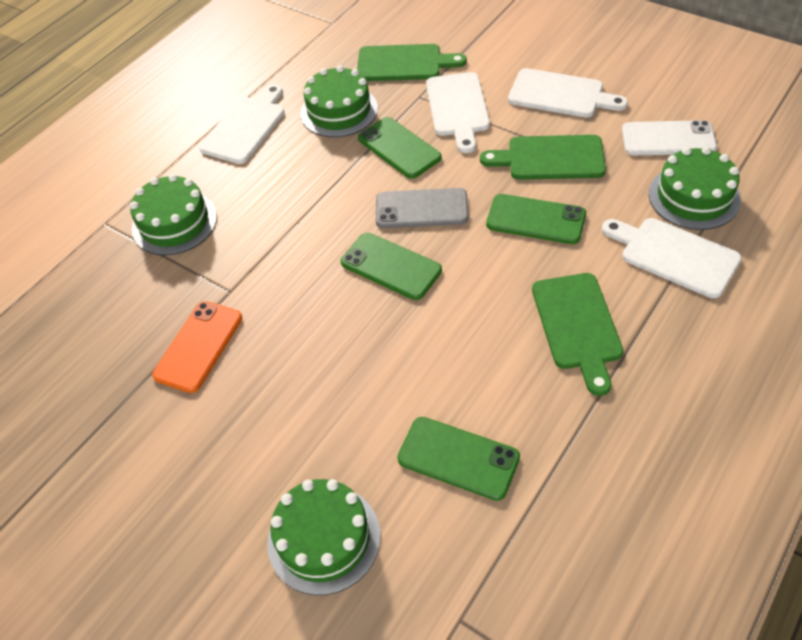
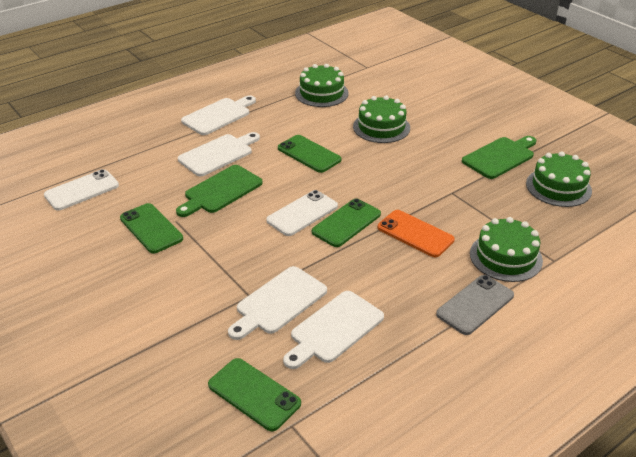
green cutting board: [357,44,467,81] [480,135,606,180] [532,273,623,396] = 3 -> [176,165,263,217] [462,136,536,179] = 2
white phone: [622,120,717,155] = 1 -> [44,169,119,211] [266,190,338,236] = 2

